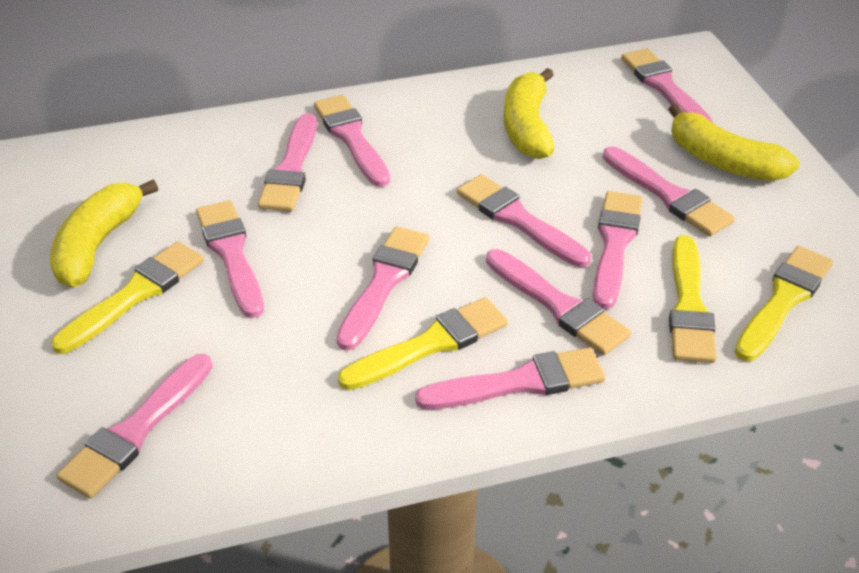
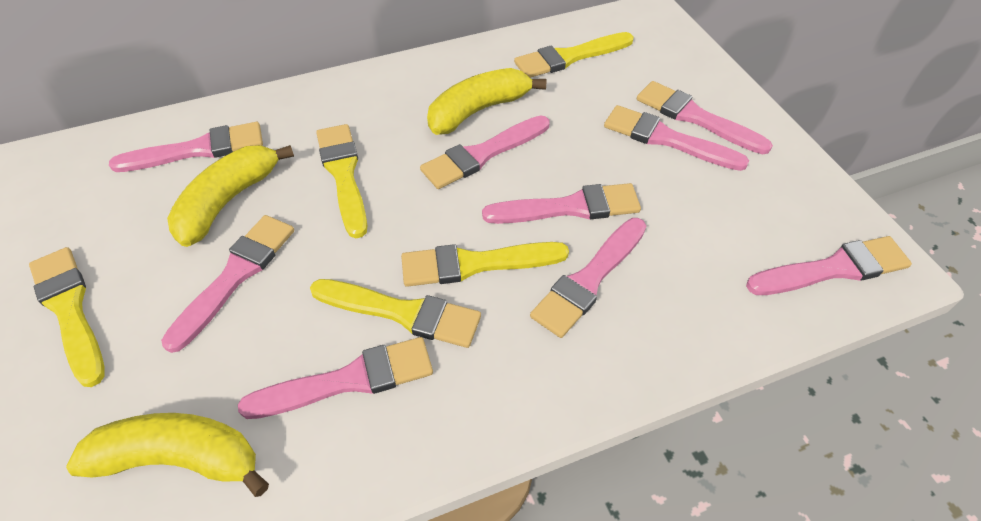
pink brush: [57,354,213,498] [196,200,264,318] [258,113,317,212] [314,95,390,187] [336,226,429,351] [415,347,605,410] [457,174,591,267] [486,249,631,355] [593,191,643,310] [603,146,735,236] [621,48,713,123] = 11 -> [109,122,263,172] [161,215,294,353] [238,337,433,419] [420,115,550,189] [482,183,641,224] [530,218,646,338] [604,105,749,171] [637,81,773,154] [746,236,912,295] = 9
yellow brush: [51,241,204,354] [338,297,508,390] [669,235,717,363] [734,246,833,361] = 4 -> [29,247,105,387] [310,279,481,348] [316,124,367,238] [401,242,569,287] [514,32,634,78] = 5

